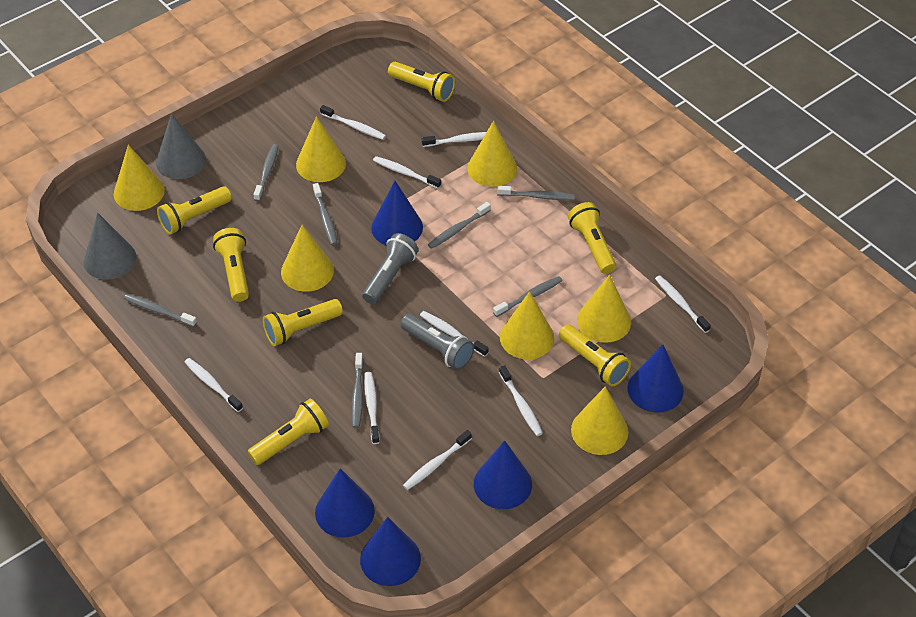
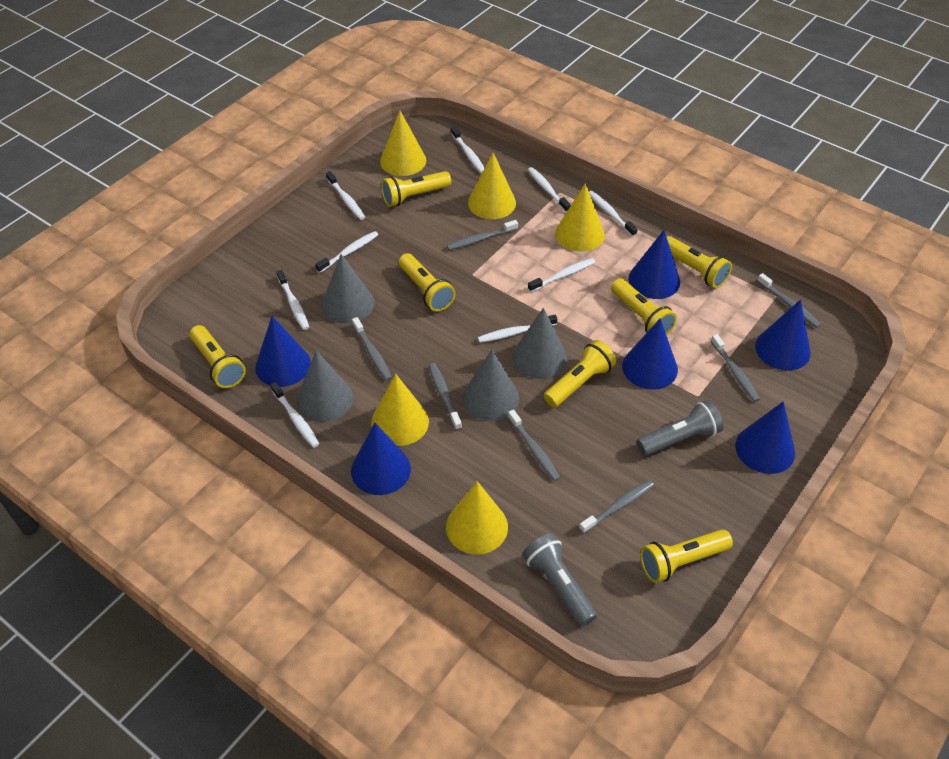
blue cone: [315,468,375,538] [360,517,421,586] [371,181,423,246] [474,440,532,509] [627,345,684,413] = 5 -> [255,316,311,387] [351,423,411,495] [622,319,678,390] [628,230,680,299] [735,401,795,474] [755,300,811,371] = 6
grey cone: [84,213,136,280] [156,114,206,179] = 2 -> [296,350,353,422] [322,254,374,324] [463,349,519,421] [512,308,567,379] = 4
yellow cone: [114,145,165,211] [281,225,334,292] [296,116,346,182] [467,121,517,187] [500,291,554,359] [571,386,628,455] [577,275,631,343] = 7 -> [371,374,429,446] [380,110,426,176] [446,481,508,554] [468,152,516,219] [555,183,605,252] = 5

